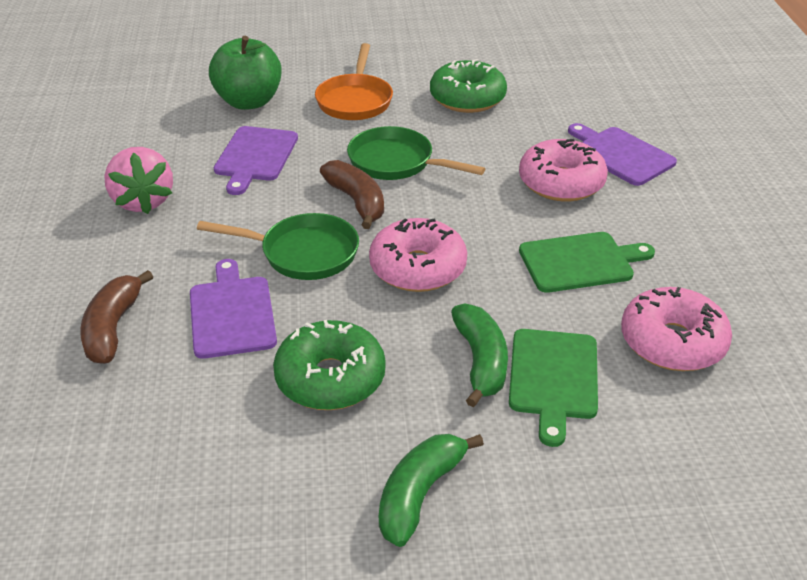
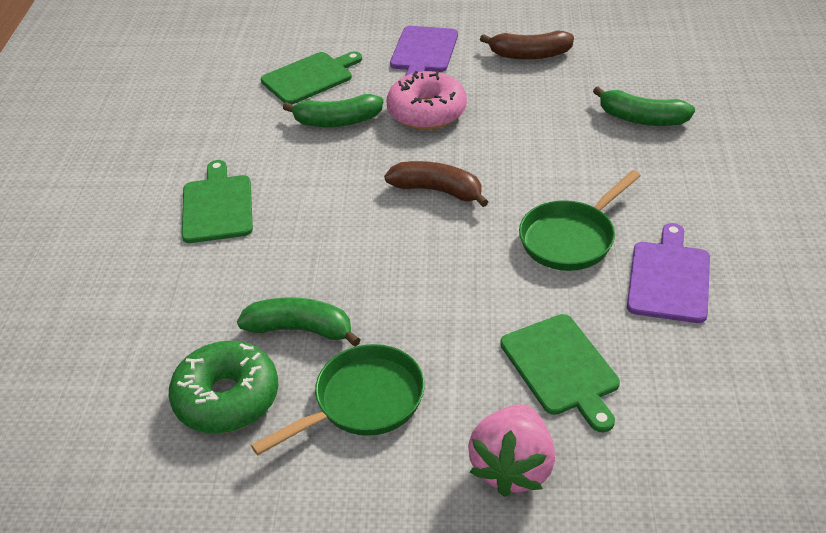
green apple: [209,36,282,110] = 1 -> none = 0
green banana: [379,434,484,547] [451,303,508,407] = 2 -> [237,297,361,347] [283,94,383,127] [593,87,695,126] = 3
green cutting board: [509,329,598,447] [519,232,655,293] = 2 -> [182,160,253,243] [261,51,362,104] [500,314,620,433] = 3
green donut: [273,320,386,410] [430,59,507,113] = 2 -> [169,341,279,433] = 1
orange pan: [315,43,393,120] = 1 -> none = 0
pink donut: [369,218,467,292] [519,139,608,201] [621,287,732,371] = 3 -> [387,71,467,130] = 1
purple cutting board: [190,259,277,359] [214,126,298,195] [568,123,677,186] = 3 -> [390,26,458,76] [627,223,710,323] = 2

